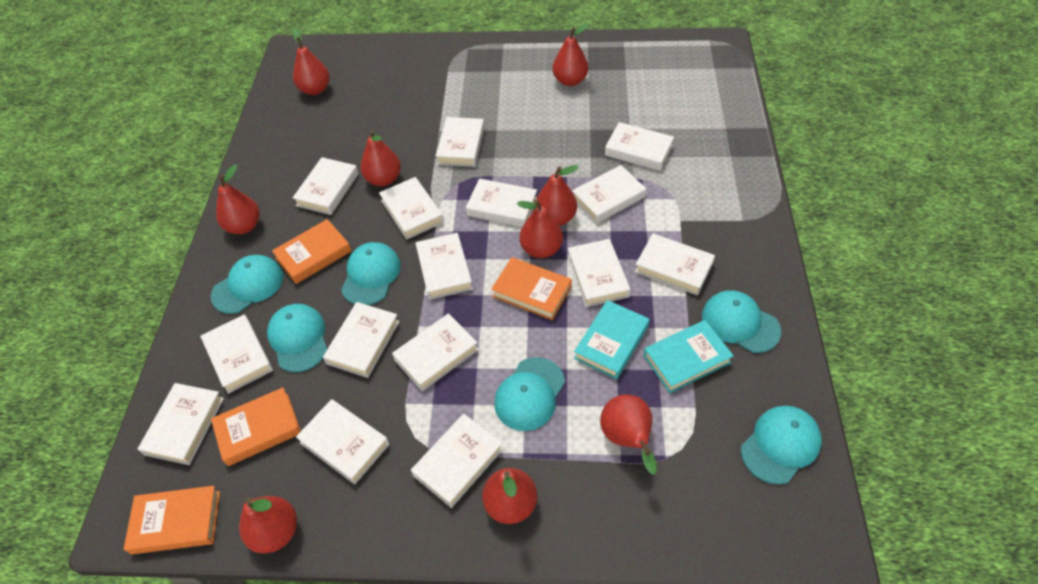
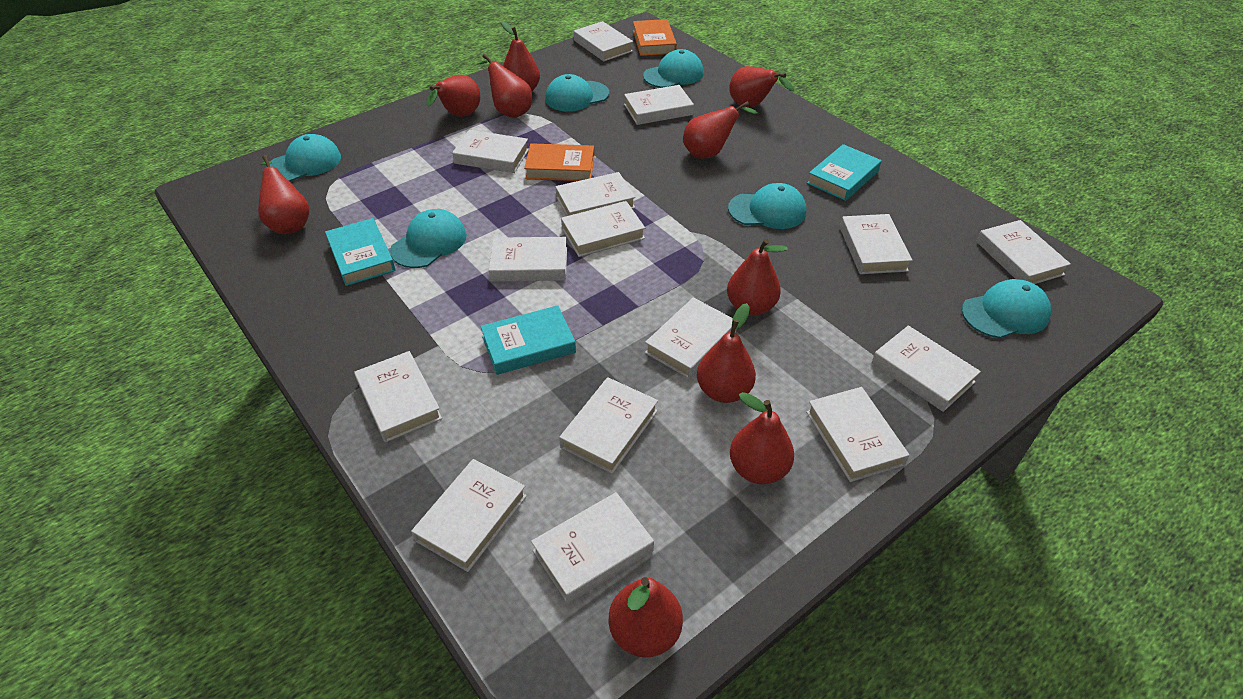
orange book: [124,486,220,554] [211,387,301,466] [272,219,351,284] [491,257,572,320] = 4 -> [524,143,594,181] [633,19,677,56] = 2
red pear: [216,164,260,234] [239,496,297,553] [292,28,329,95] [360,129,401,186] [482,468,537,524] [517,199,563,258] [537,165,579,226] [553,23,589,86] [600,394,657,475] = 9 -> [258,155,309,234] [426,75,480,117] [477,54,532,118] [501,21,540,91] [609,577,683,658] [683,101,758,159] [697,303,756,403] [727,239,788,316] [729,66,794,108] [730,392,794,484] = 10
turquoise book: [574,300,649,379] [643,320,734,393] = 2 -> [325,218,396,286] [480,305,576,375] [807,144,882,201] = 3

